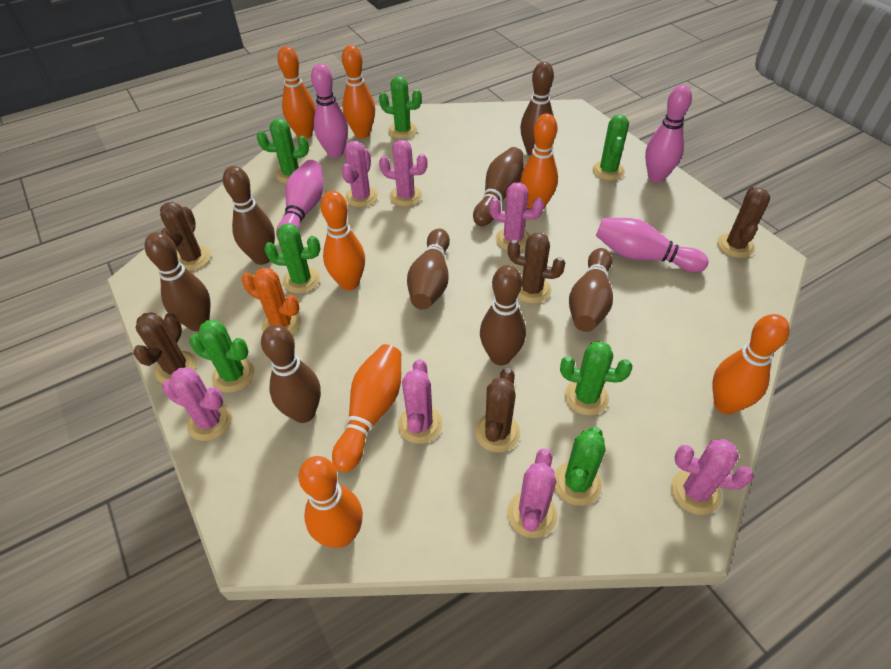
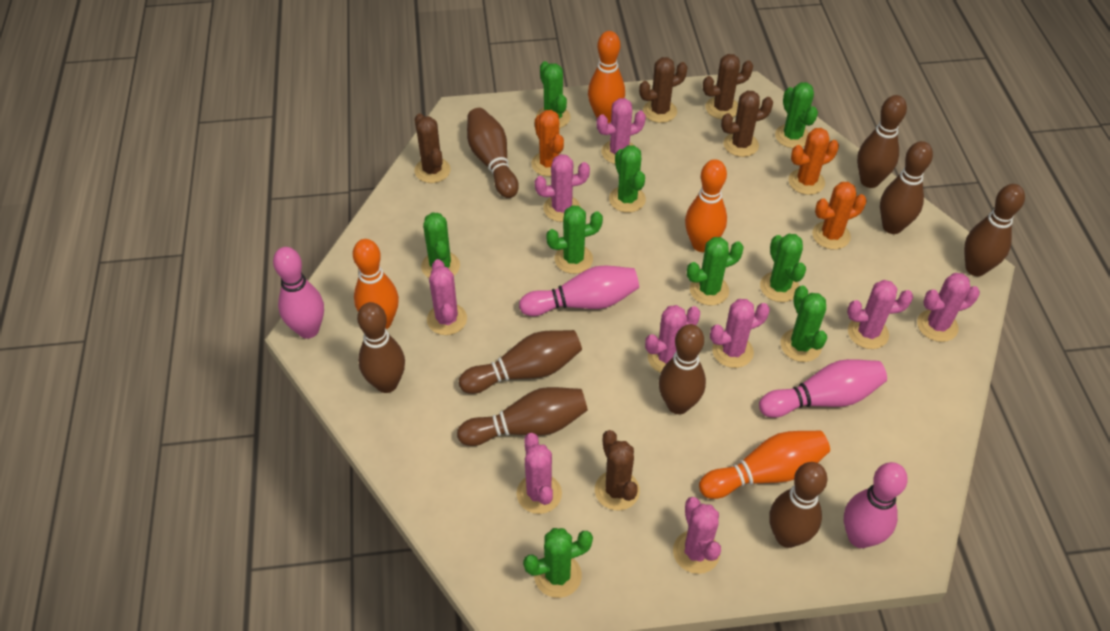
brown bowling pin: [144,232,210,331] [223,166,275,265] [261,325,321,423] [407,229,450,310] [473,147,524,226] [480,265,526,365] [520,62,554,156] [569,248,613,332] = 8 -> [357,302,405,393] [457,387,588,446] [459,330,582,394] [467,108,519,198] [659,324,706,414] [769,462,828,548] [857,95,907,188] [880,141,933,234] [964,184,1025,276] = 9
green cactus: [189,320,255,393] [257,119,309,184] [264,223,320,294] [379,76,422,139] [554,427,605,506] [560,341,633,416] [592,115,629,180] = 7 -> [421,212,460,278] [523,528,593,598] [536,61,570,128] [546,205,603,274] [609,145,646,213] [687,237,744,305] [760,234,806,302] [775,82,818,148] [781,285,827,362] = 9
orange bowling pin: [277,46,316,139] [298,456,363,548] [321,191,365,290] [332,344,401,472] [342,45,375,138] [521,113,558,210] [712,314,790,414] = 7 -> [353,239,399,329] [588,31,625,123] [685,159,727,252] [699,431,830,499] = 4
orange cactus: [242,268,301,335] = 1 -> [531,110,564,177] [788,128,839,195] [812,182,867,250] = 3
pink cactus: [162,367,232,441] [342,141,378,207] [379,140,428,206] [398,359,443,444] [489,182,544,251] [507,448,557,538] [671,439,754,515] = 7 -> [427,259,467,335] [517,433,562,514] [535,154,590,222] [596,98,646,164] [645,305,700,373] [673,497,721,574] [710,299,770,368] [847,280,913,349] [917,273,980,342] = 9

